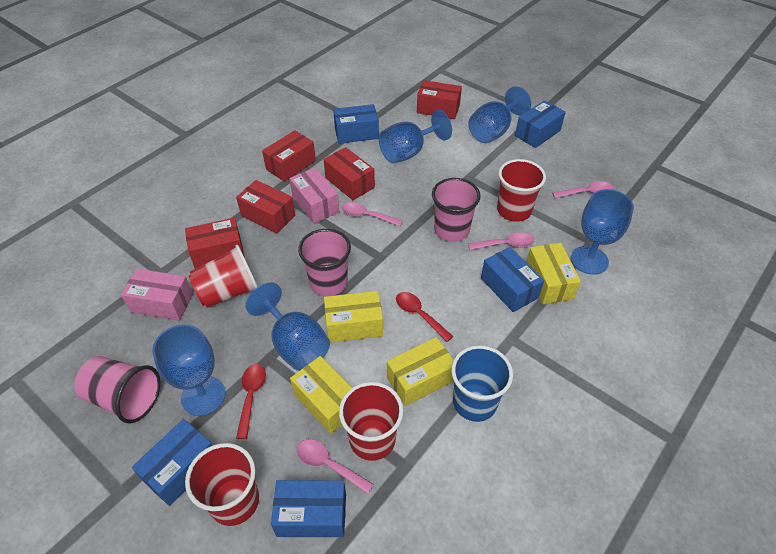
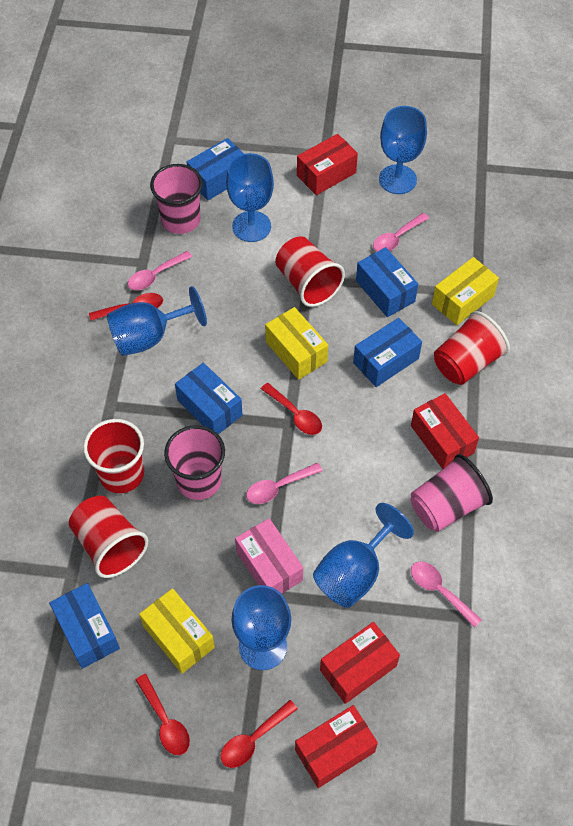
blue cup: [451,345,513,422] = 1 -> none = 0
pink box: [121,269,193,321] [289,168,340,224] = 2 -> [235,518,303,594] = 1
red box: [185,218,245,269] [236,180,295,234] [262,130,316,182] [324,147,375,200] [417,80,462,119] = 5 -> [295,705,378,788] [297,134,358,195] [320,622,400,704] [411,393,479,469] = 4
red spoon: [236,364,266,439] [396,292,453,342] = 2 -> [89,293,163,321] [136,674,190,755] [221,700,298,768] [261,383,322,435] = 4
yellow box: [290,356,352,434] [324,291,383,343] [387,337,454,406] [526,243,581,304] = 4 -> [139,588,215,674] [265,307,328,380] [432,257,499,325] = 3

